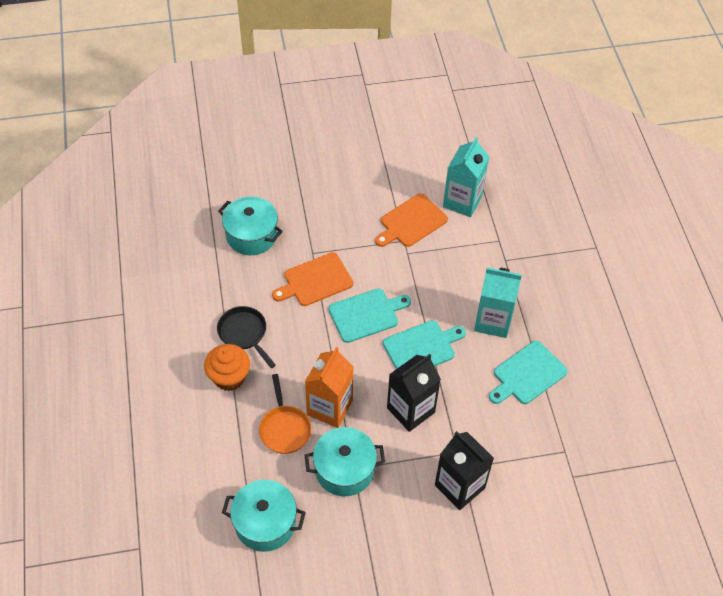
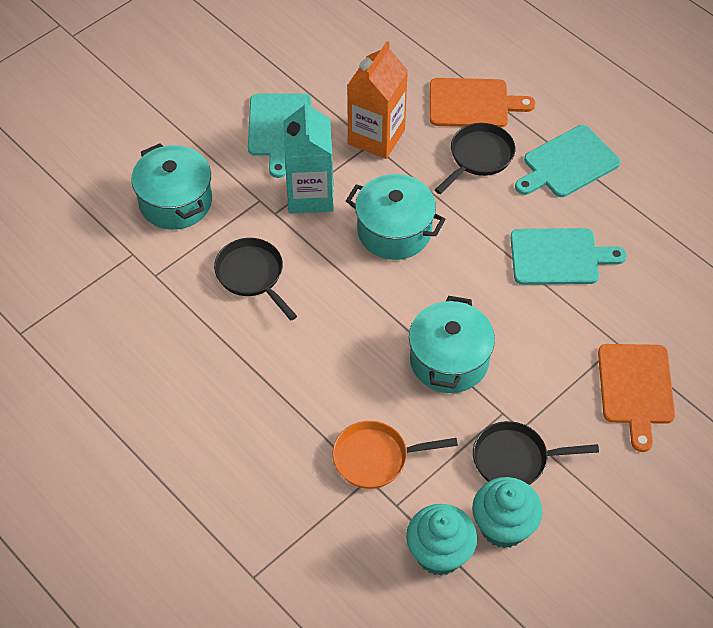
black carton: [387,354,441,432] [435,431,494,510] = 2 -> none = 0
black pan: [217,306,276,368] = 1 -> [214,238,297,320] [435,123,515,194] [473,421,599,485] = 3
orange cupcake: [204,344,250,391] = 1 -> none = 0
turquoise carton: [443,137,489,217] [474,267,522,338] = 2 -> [283,98,334,214] = 1
turquoise cupcake: none = 0 -> [406,504,477,576] [472,477,543,548] = 2

